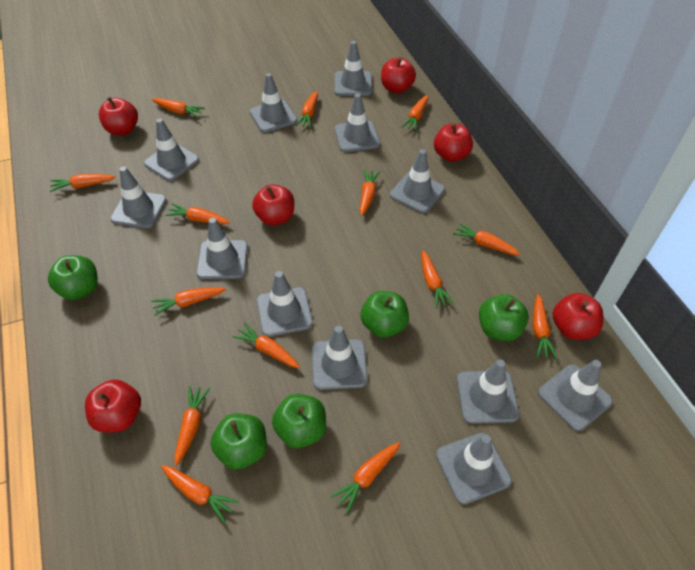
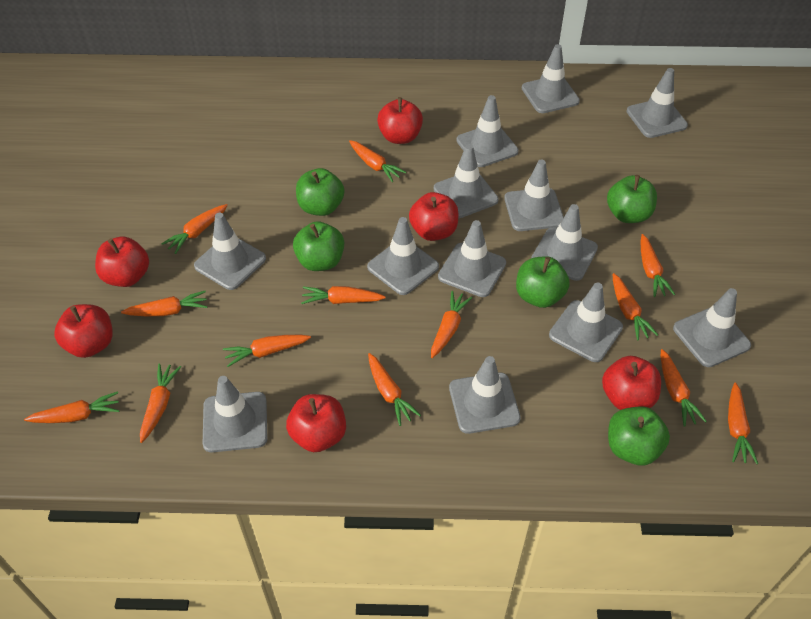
grey traffic cone: [110,166,166,229] [144,118,199,181] [196,218,248,279] [250,73,297,133] [257,271,313,337] [312,326,368,390] [334,41,372,96] [335,93,380,152] [390,149,445,213] [436,433,512,504] [457,359,519,424] [538,360,613,431] = 12 -> [194,213,266,290] [203,376,268,452] [367,217,439,295] [433,144,499,218] [438,220,506,297] [449,356,521,434] [456,95,519,167] [504,160,564,231] [522,44,580,113] [531,204,598,281] [549,283,623,362] [626,68,688,138] [673,288,751,367] = 13
orange carrot: [50,174,116,192] [151,287,226,316] [152,98,205,118] [161,465,239,523] [165,203,230,225] [174,386,210,466] [232,323,300,368] [296,91,318,128] [331,442,400,513] [360,169,380,216] [401,95,428,131] [421,250,454,308] [453,223,520,255] [533,294,558,359] = 14 -> [24,391,119,423] [121,291,208,316] [140,363,181,443] [161,204,228,254] [223,335,311,367] [301,286,386,304] [349,140,406,182] [368,353,421,426] [431,291,473,358] [613,273,658,341] [641,234,675,297] [661,349,707,427] [728,382,758,464] = 13

